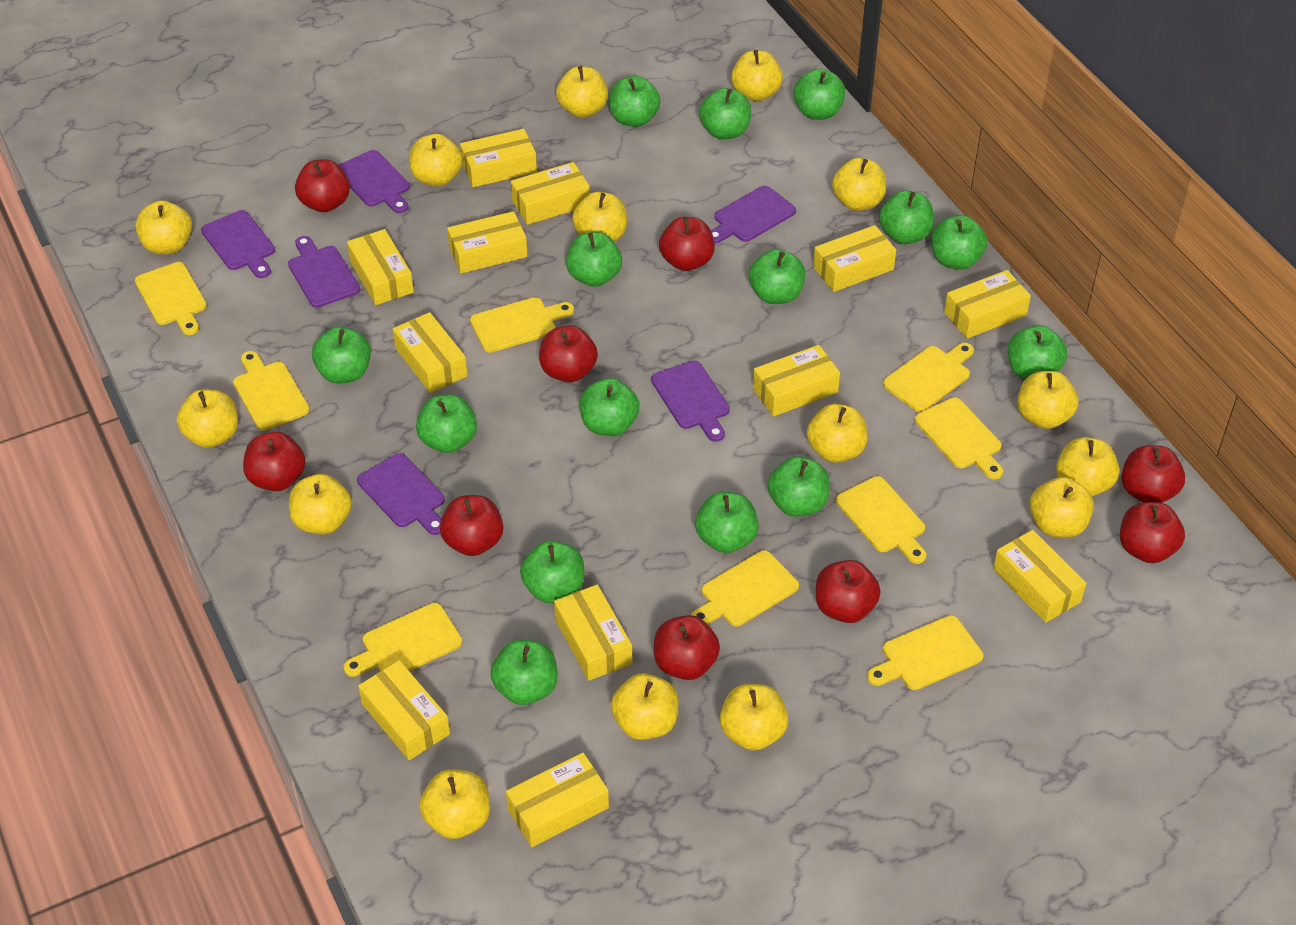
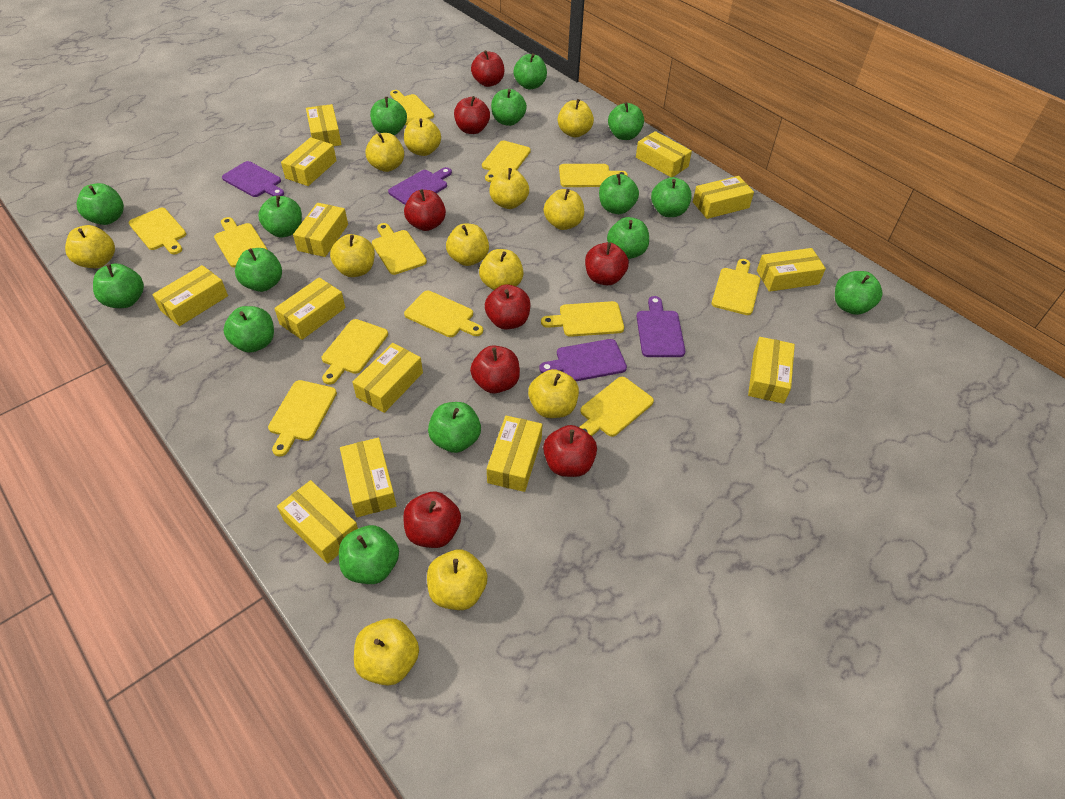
purple cutting board: [201,210,275,278] [288,236,360,308] [339,150,410,213] [357,453,445,535] [651,360,730,442] [711,186,796,244] = 6 -> [222,161,284,197] [388,167,452,205] [539,339,627,381] [637,296,685,357] = 4
red apple: [243,432,306,491] [295,159,350,212] [440,495,504,556] [539,325,598,382] [654,615,720,680] [659,217,715,271] [816,560,881,623] [1120,502,1185,563] [1121,445,1185,503] = 9 -> [403,492,461,548] [404,189,446,231] [454,96,490,134] [470,345,520,393] [471,50,504,87] [485,284,530,329] [543,425,597,477] [585,242,629,285] = 8
yellow apple: [135,200,192,254] [177,389,238,448] [289,474,352,535] [409,134,463,186] [419,769,490,839] [556,66,608,118] [572,192,627,242] [611,673,679,740] [720,684,789,751] [731,50,783,101] [807,404,868,463] [832,158,886,211] [1017,371,1078,429] [1030,477,1094,538] [1056,437,1120,496] = 15 -> [65,225,115,268] [330,234,375,277] [354,618,419,686] [365,133,404,172] [404,118,441,156] [427,549,488,610] [446,224,489,266] [479,249,523,290] [489,168,529,209] [528,369,579,418] [544,189,584,230] [558,99,594,137] = 12
yellow box: [347,229,414,305] [358,660,450,760] [393,312,467,393] [447,211,527,274] [460,129,537,187] [506,753,609,847] [511,162,590,225] [554,585,632,681] [753,345,840,417] [813,225,896,292] [944,270,1031,339] [993,530,1086,623] = 12 -> [152,265,228,326] [274,277,345,340] [277,480,358,564] [281,137,337,186] [293,203,348,257] [306,104,342,146] [340,437,397,517] [352,343,423,413] [487,416,542,492] [636,131,692,177] [693,176,754,219] [748,337,795,404] [757,248,826,292] = 13
yellow cutting board: [135,262,207,335] [233,351,310,431] [343,603,462,677] [470,297,574,352] [691,550,799,626] [836,476,927,564] [867,615,984,690] [883,343,974,412] [915,397,1003,479] = 9 -> [129,208,186,254] [214,217,268,267] [268,380,337,457] [322,319,388,385] [372,223,427,275] [390,90,434,125] [404,291,483,337] [482,141,531,182] [541,301,624,337] [559,164,628,187] [579,377,654,437] [712,259,760,315] = 12

